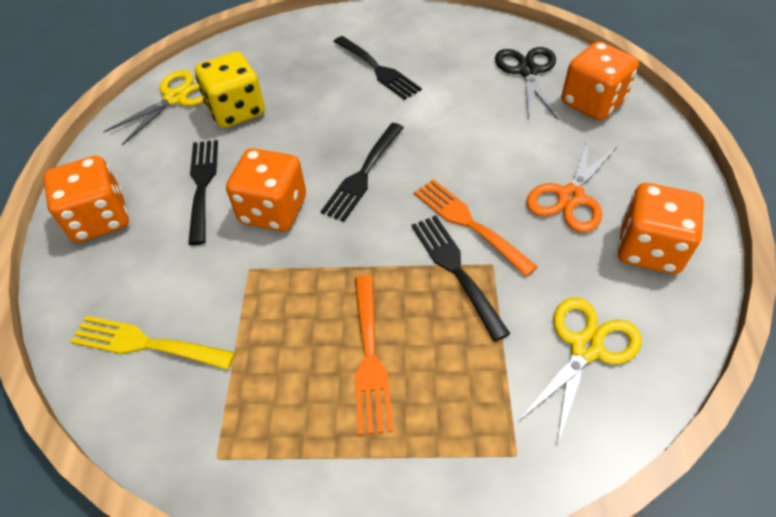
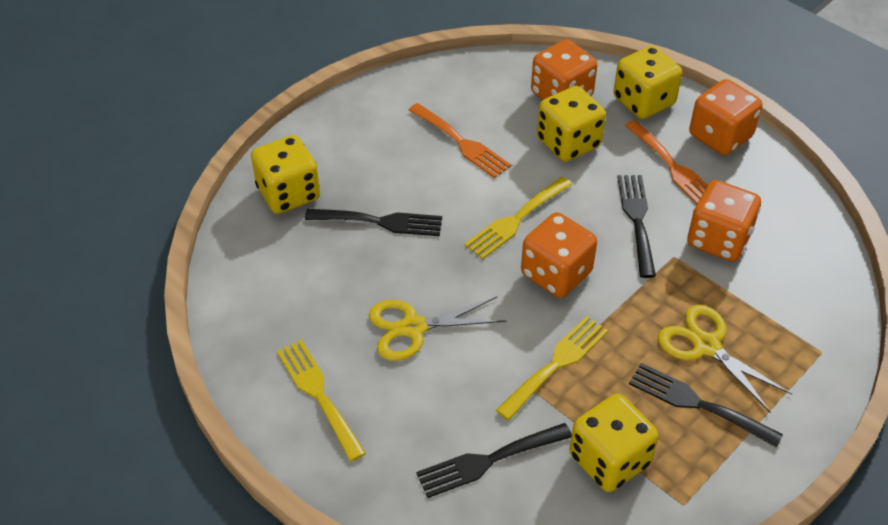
black scissors: [495,47,558,120] = 1 -> none = 0
orange scissors: [526,138,618,233] = 1 -> none = 0
yellow dice: [195,52,265,128] = 1 -> [251,135,320,214] [537,86,606,162] [569,394,659,492] [613,46,682,119] = 4
yellow fork: [70,316,235,370] = 1 -> [277,340,366,462] [464,177,572,259] [496,316,608,420] = 3

